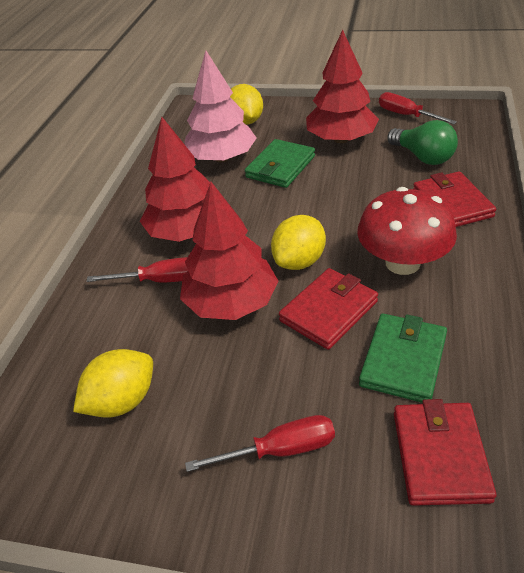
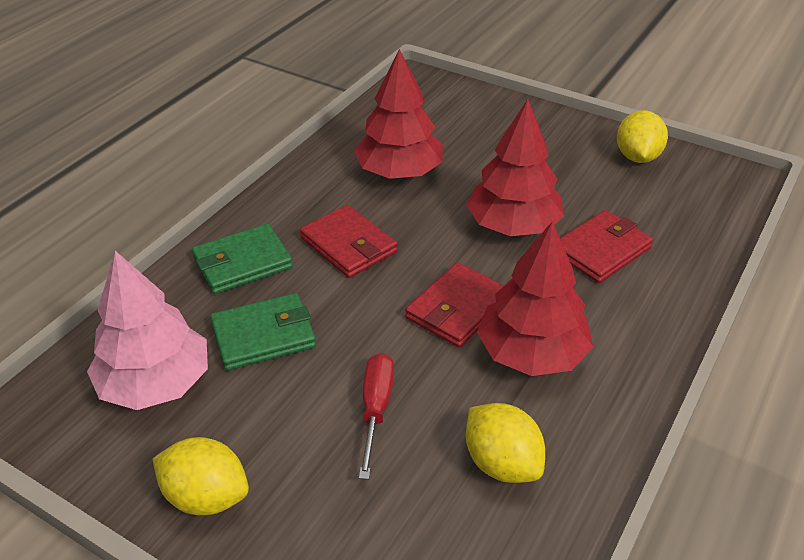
green light bulb: [387,120,458,165] = 1 -> none = 0
red mushroom: [357,187,457,275] = 1 -> none = 0
red screwdriver: [86,257,188,283] [185,415,335,472] [379,92,457,124] = 3 -> [359,353,394,480] = 1

